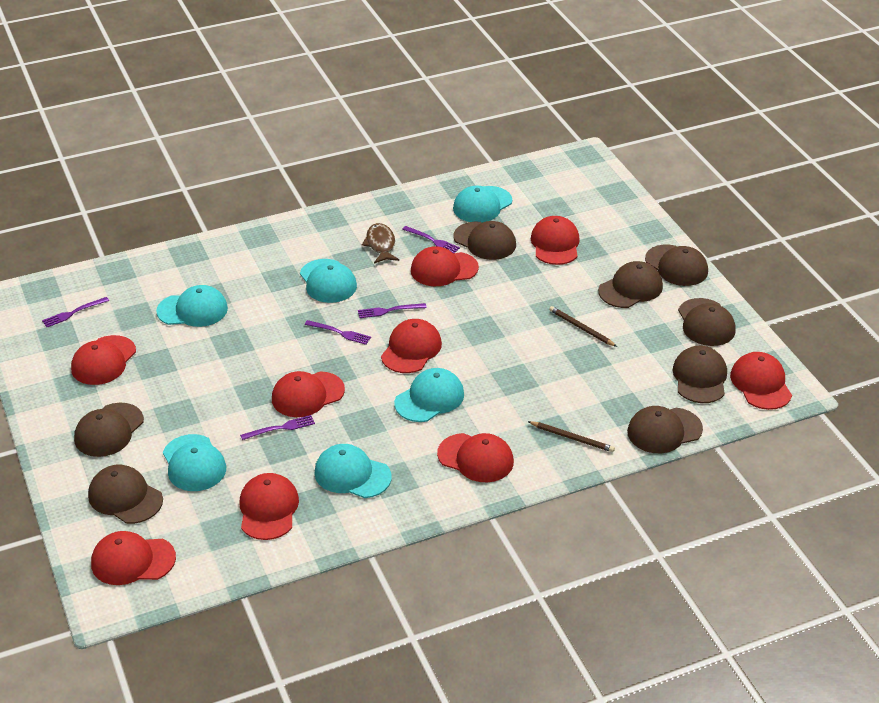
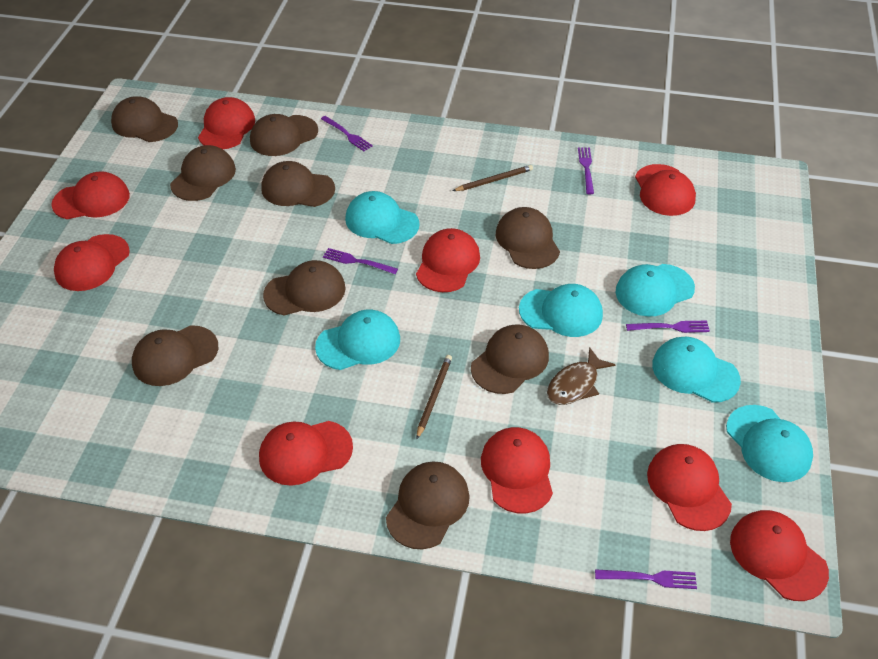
brown cap: [74,403,144,457] [88,465,163,524] [454,221,516,260] [598,261,663,308] [627,406,703,453] [645,245,708,286] [673,346,727,403] [678,298,736,346] = 8 -> [111,96,178,142] [132,325,218,386] [170,145,236,201] [250,114,318,156] [261,161,335,207] [263,260,346,316] [386,461,470,549] [471,324,549,394] [496,207,560,269] = 9

